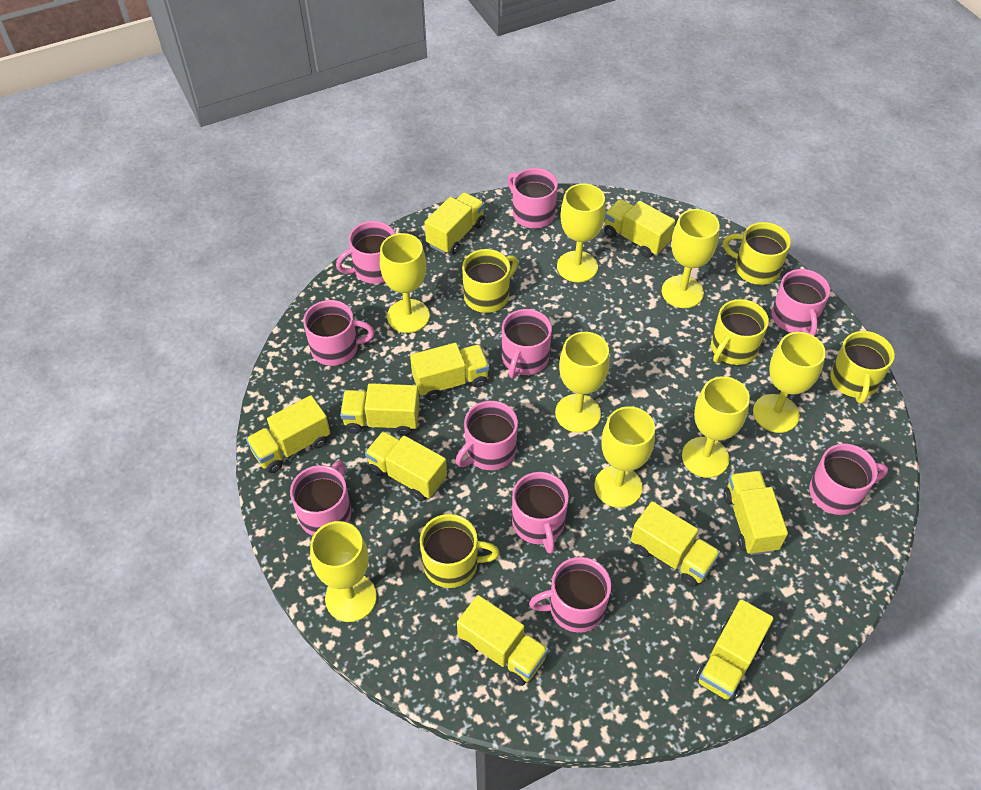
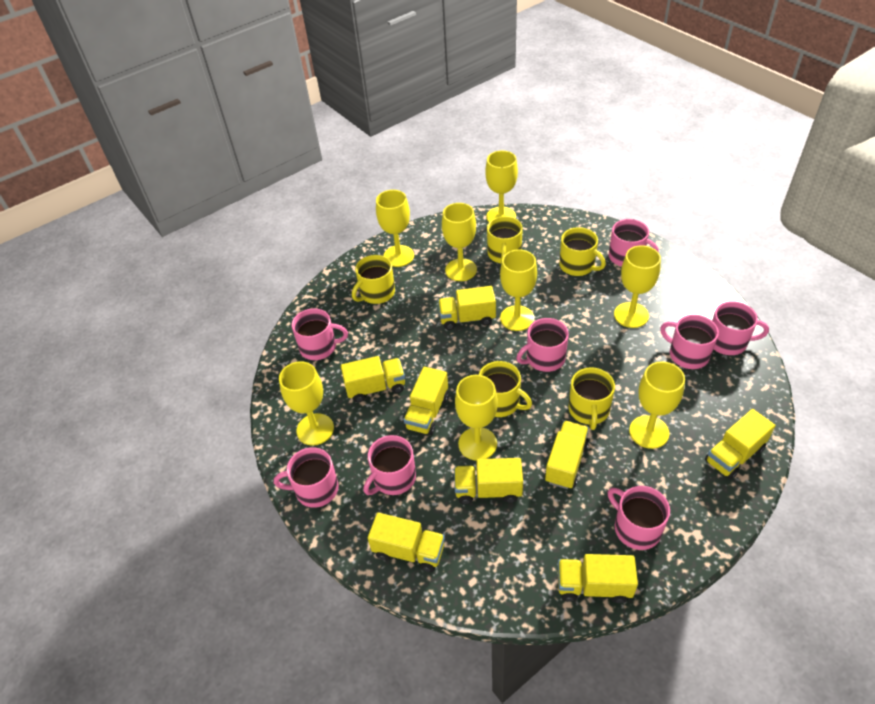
pink mug: [290,460,351,536] [303,300,375,366] [336,221,395,284] [456,401,518,470] [502,309,552,379] [508,168,558,228] [512,472,569,554] [529,557,611,633] [771,269,830,336] [809,444,888,515] = 10 -> [274,447,339,508] [291,308,348,360] [363,435,416,495] [516,318,569,372] [608,486,670,550] [609,219,659,267] [660,315,719,369] [712,301,769,355] = 8
yellow truck: [246,395,330,473] [340,383,420,436] [365,431,447,501] [410,343,489,400] [424,192,485,255] [457,595,548,686] [604,199,675,258] [631,501,720,587] [695,599,774,701] [724,471,788,555] = 10 -> [341,356,405,402] [368,513,445,572] [404,367,449,435] [438,286,496,330] [454,458,523,504] [544,421,589,489] [558,554,638,603] [705,409,776,480] = 8

